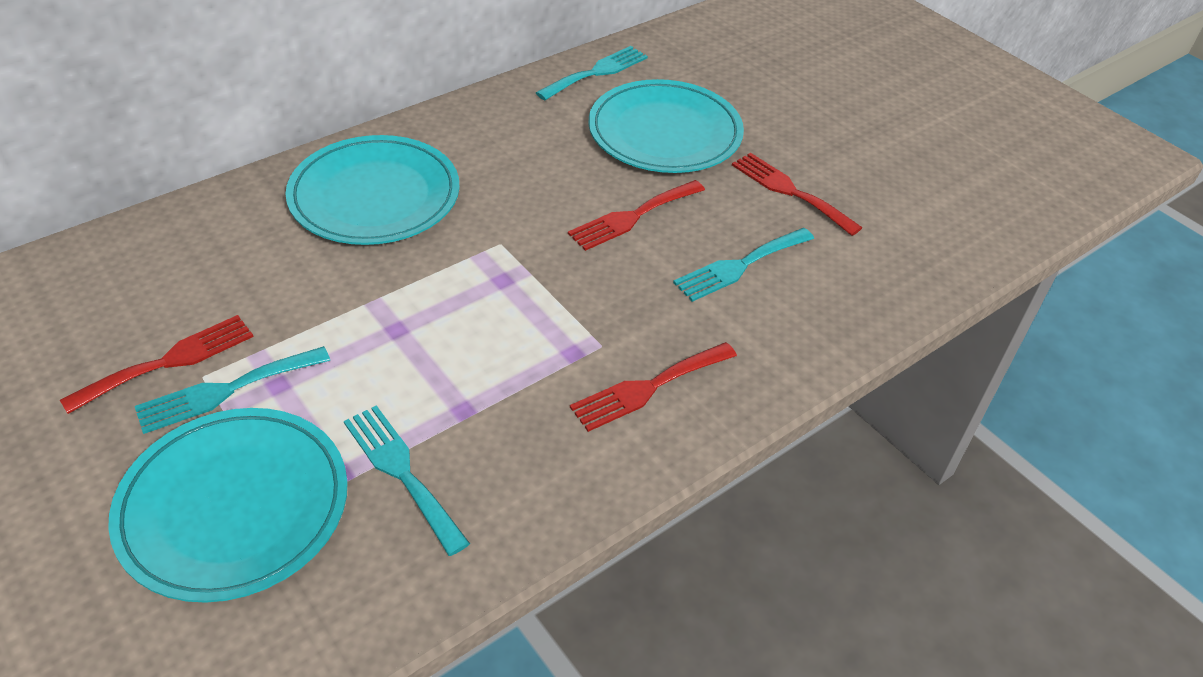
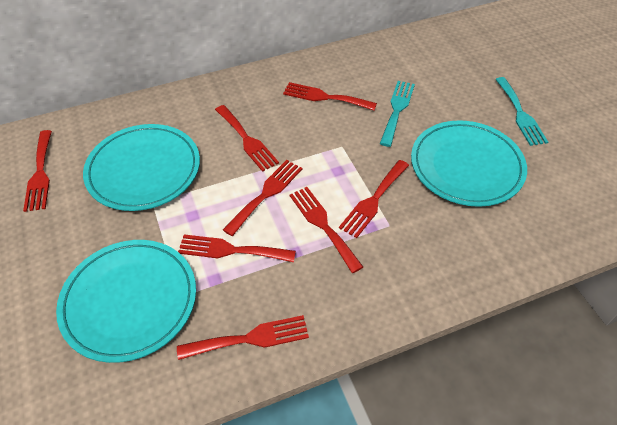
red fork: [60,315,254,414] [568,180,705,251] [570,342,737,432] [732,153,862,236] = 4 -> [23,130,52,212] [177,315,309,360] [178,234,296,262] [215,105,279,172] [223,160,302,236] [283,82,377,111] [289,187,363,273] [339,160,409,238] = 8
turquoise fork: [135,346,330,434] [344,405,470,556] [536,46,648,100] [673,228,814,302] = 4 -> [380,81,415,147] [495,77,548,146] = 2

